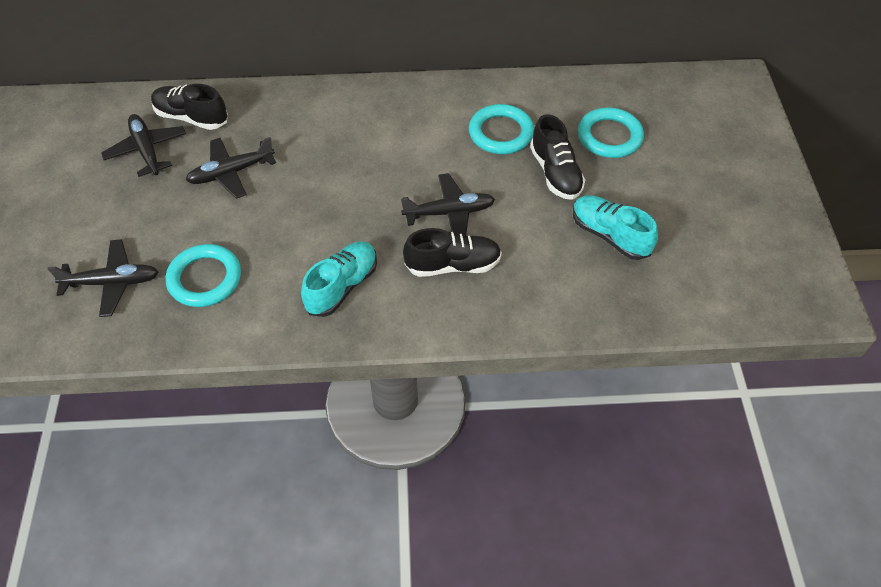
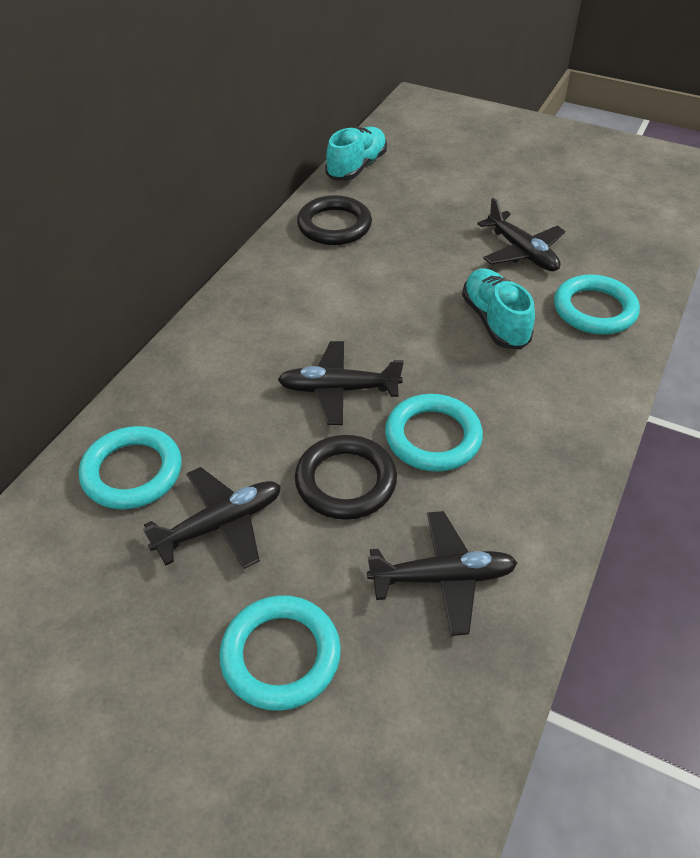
black ring: none = 0 -> [295,435,397,520] [297,195,372,245] = 2
black shoe: [151,84,228,130] [403,228,502,277] [530,114,585,200] = 3 -> none = 0
turquoise ring: [166,244,241,307] [469,104,534,154] [578,107,644,158] = 3 -> [79,426,182,509] [219,595,341,711] [385,394,483,472] [554,274,640,335] = 4

